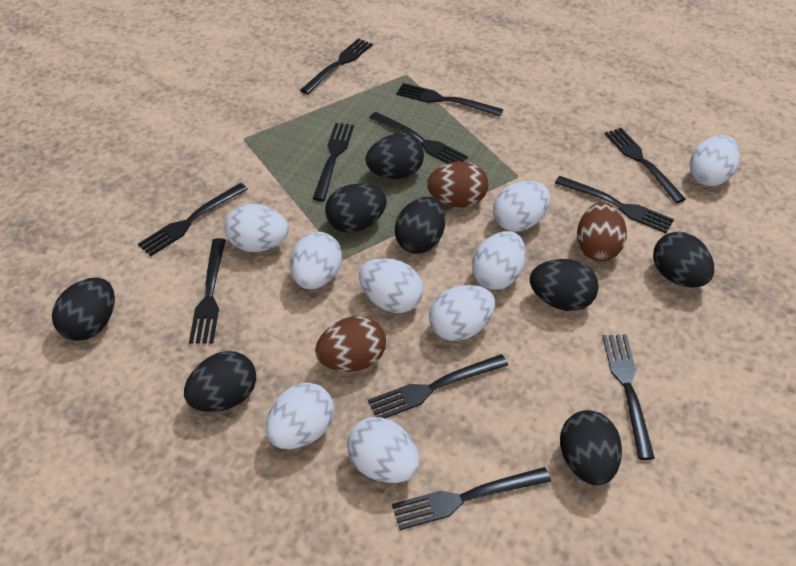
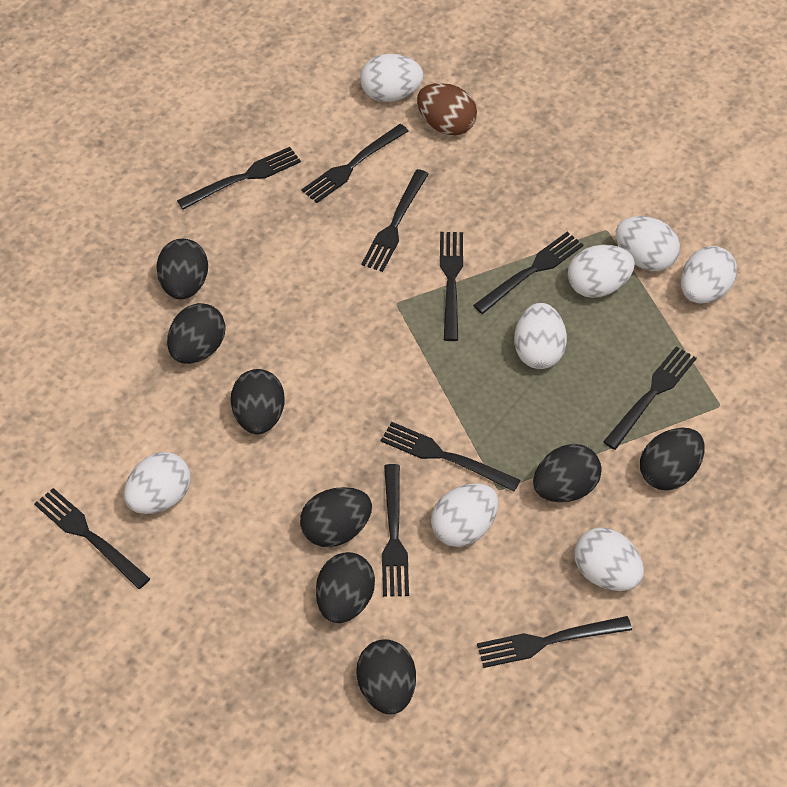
black fork: [138,183,247,256] [189,238,226,344] [300,38,373,94] [313,123,354,201] [368,354,508,418] [370,112,468,164] [392,467,551,530] [396,83,503,116] [555,176,674,233] [602,334,655,460] [605,128,686,203] = 11 -> [34,488,150,589] [177,147,301,210] [302,124,408,203] [361,169,429,272] [380,422,520,492] [382,464,409,597] [440,232,463,341] [473,232,583,314] [477,616,632,668] [603,346,697,450] = 10
brown egg: [315,316,386,372] [427,161,488,207] [577,202,627,261] = 3 -> [417,83,477,135] = 1
white egg: [225,204,289,252] [266,383,334,449] [290,232,342,289] [347,417,420,483] [359,258,423,313] [429,285,495,341] [472,231,526,290] [493,181,550,232] [690,135,740,186] = 9 -> [124,452,191,514] [360,53,424,102] [431,483,499,547] [514,303,567,369] [568,245,635,298] [574,527,644,591] [616,216,680,271] [681,246,737,304] = 8

